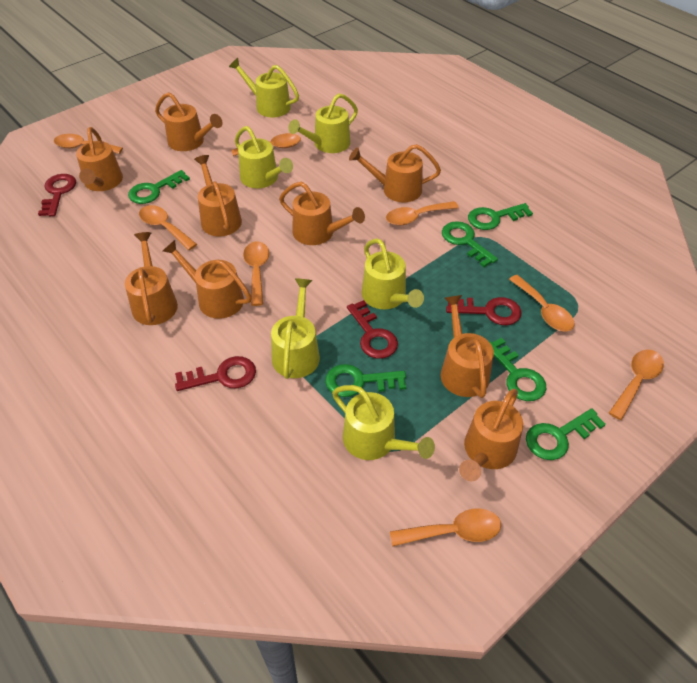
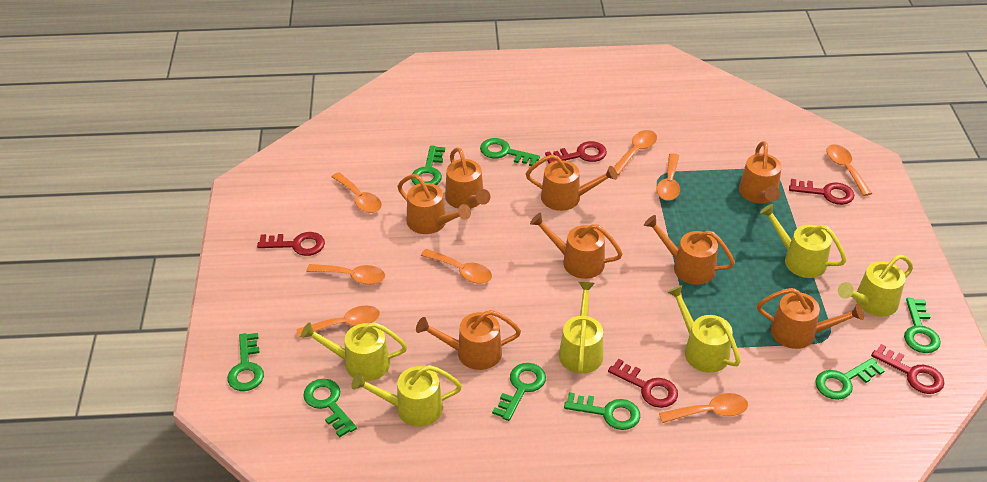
green key: [128,170,190,204] [325,364,406,397] [442,221,498,267] [468,203,533,230] [490,338,546,401] [526,408,606,460] = 6 -> [227,333,264,391] [303,379,357,437] [411,145,445,185] [480,138,540,166] [492,363,546,421] [564,392,640,430] [815,358,884,400] [904,298,941,353] = 8
orange watering can: [76,127,123,191] [125,232,178,325] [155,92,223,151] [163,240,251,318] [194,155,242,236] [279,182,365,245] [349,144,441,202] [441,295,494,398] [459,389,523,482] = 9 -> [397,174,471,234] [416,310,521,370] [445,147,490,209] [526,154,618,211] [530,213,622,279] [644,215,735,285] [739,141,782,204] [757,288,864,349] = 8
red key: [38,174,76,216] [175,356,256,391] [347,300,398,359] [446,297,522,325] = 4 -> [257,232,325,256] [545,141,607,163] [608,359,678,408] [789,179,854,205] [871,344,944,394] = 5

